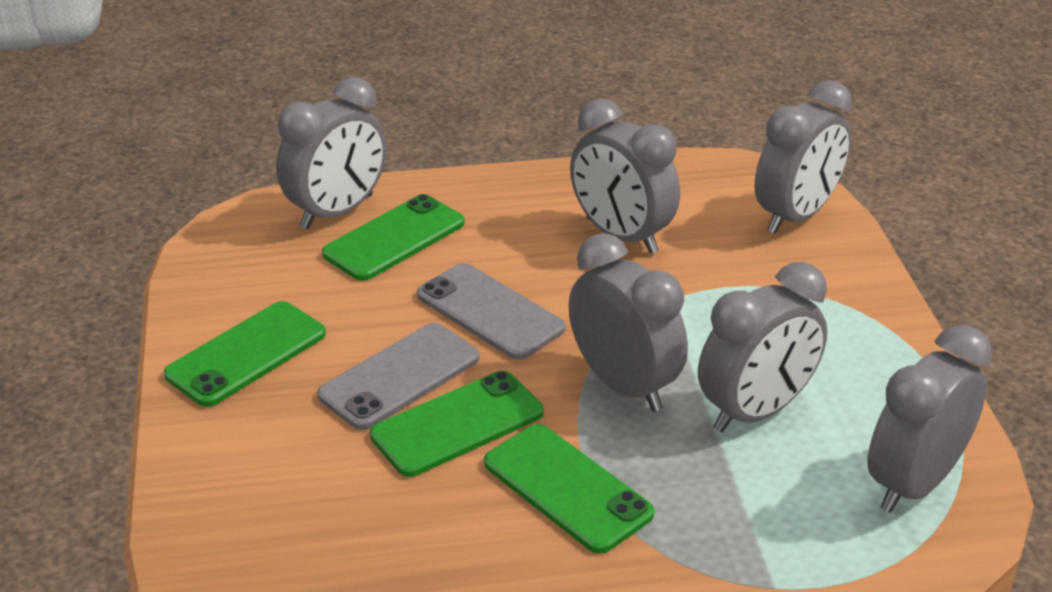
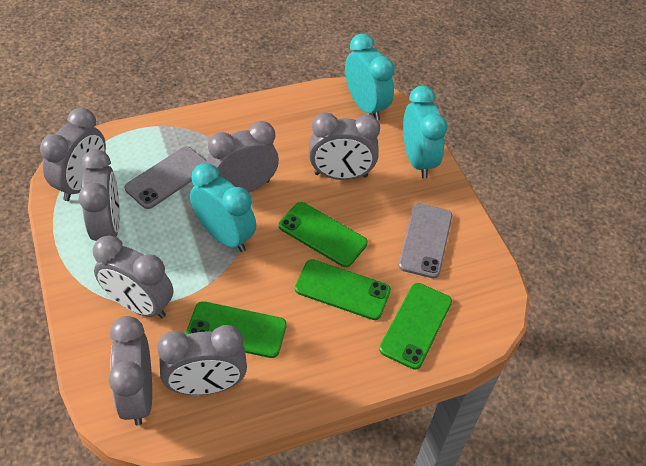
grey clock: [276,77,386,229] [569,233,688,412] [570,98,680,254] [698,262,827,432] [755,80,852,234] [867,325,992,513] = 6 -> [40,108,106,201] [79,149,120,241] [93,235,173,318] [108,316,152,426] [157,325,247,395] [207,121,279,193] [309,112,380,180] = 7
turquoise clock: none = 0 -> [190,163,256,252] [345,33,395,121] [403,86,447,178] = 3

